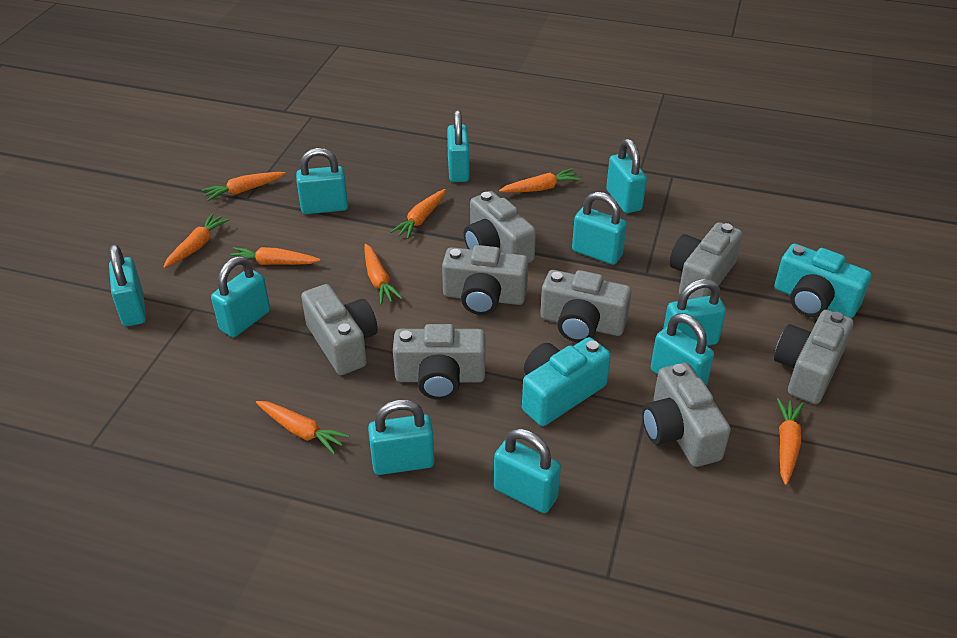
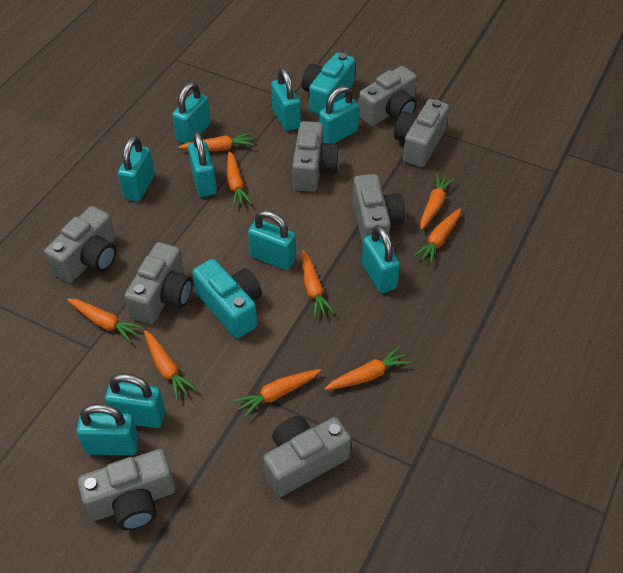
orange carrot: [163,213,230,268] [202,172,286,201] [230,247,321,265] [256,401,350,454] [365,244,403,305] [390,189,446,239] [499,168,581,193] [777,398,804,485] = 8 -> [67,298,143,343] [144,330,197,400] [178,133,254,151] [227,151,252,207] [234,369,321,418] [302,250,335,318] [324,346,411,390] [413,208,461,264] [420,173,455,230] = 9
turquoise padlock: [109,244,146,327] [211,256,270,337] [296,148,348,214] [368,400,434,475] [447,110,470,182] [494,428,561,513] [572,192,627,265] [606,139,647,213] [651,313,714,386] [663,279,726,346] = 10 -> [76,404,139,455] [105,373,165,428] [118,136,155,202] [172,82,211,144] [188,132,217,197] [248,210,296,270] [271,68,301,131] [319,86,359,144] [362,225,400,293] = 9

